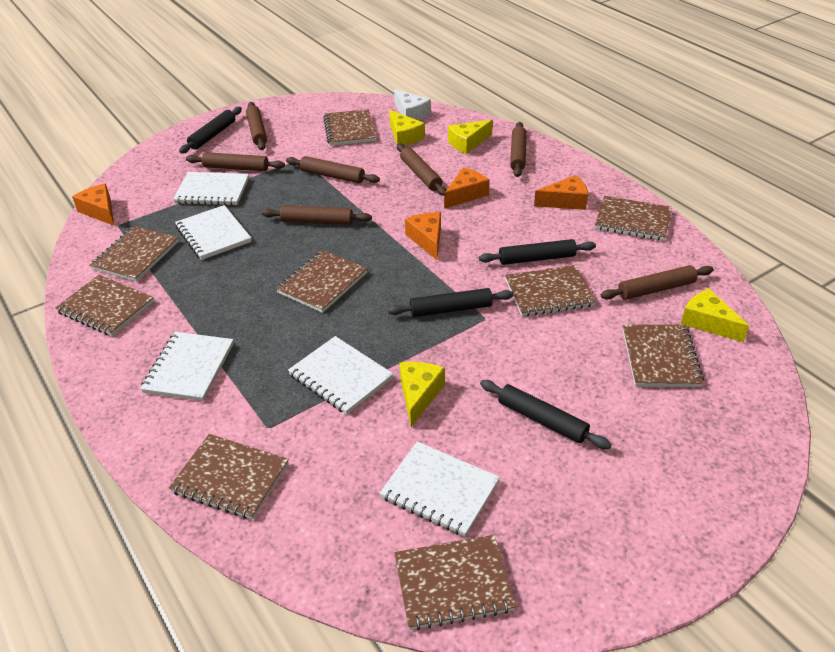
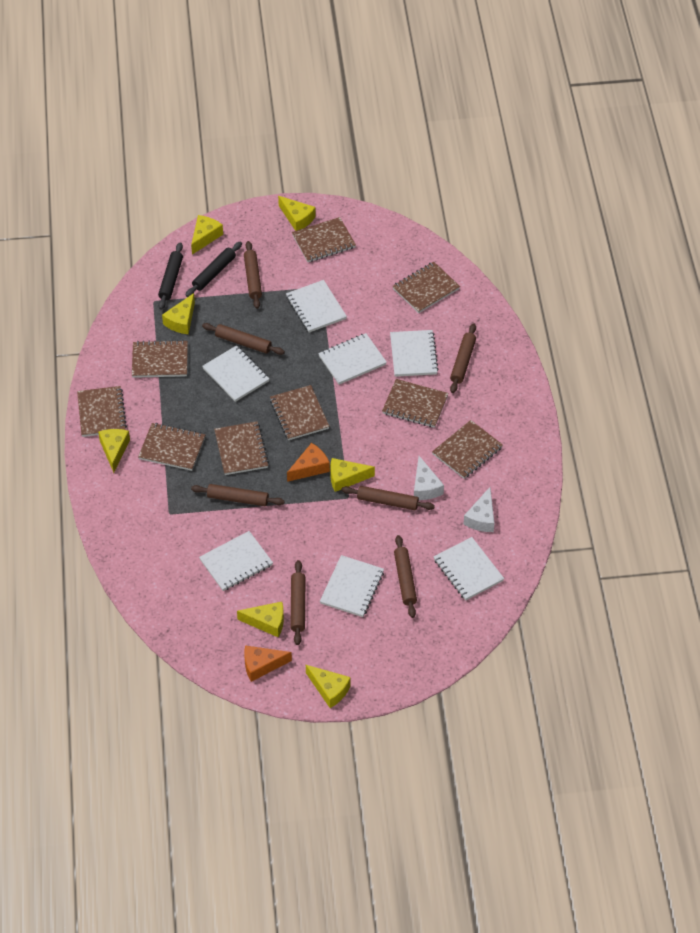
black rolling pin: [179,107,242,153] [388,288,514,317] [479,239,596,265] [480,380,611,449] = 4 -> [158,242,183,310] [185,242,242,297] = 2
orange cheese: [72,184,114,226] [405,212,441,260] [444,167,490,209] [534,175,588,210] = 4 -> [244,645,292,682] [287,443,330,482] = 2
white cheese: [394,89,431,120] = 1 -> [414,456,444,500] [463,487,494,532] = 2
white notebook: [140,332,234,401] [173,172,249,206] [175,205,252,260] [288,336,393,415] [380,441,500,536] = 5 -> [199,531,273,591] [202,345,270,402] [286,280,347,333] [318,333,387,384] [320,555,384,617] [390,330,439,377] [434,537,504,601] = 7
yellow cheese: [389,110,425,146] [400,362,445,427] [448,120,493,154] [681,289,749,342] = 4 -> [98,429,130,473] [162,293,195,334] [191,215,223,255] [237,602,284,637] [278,196,316,231] [306,665,351,708] [330,458,375,492] = 7

